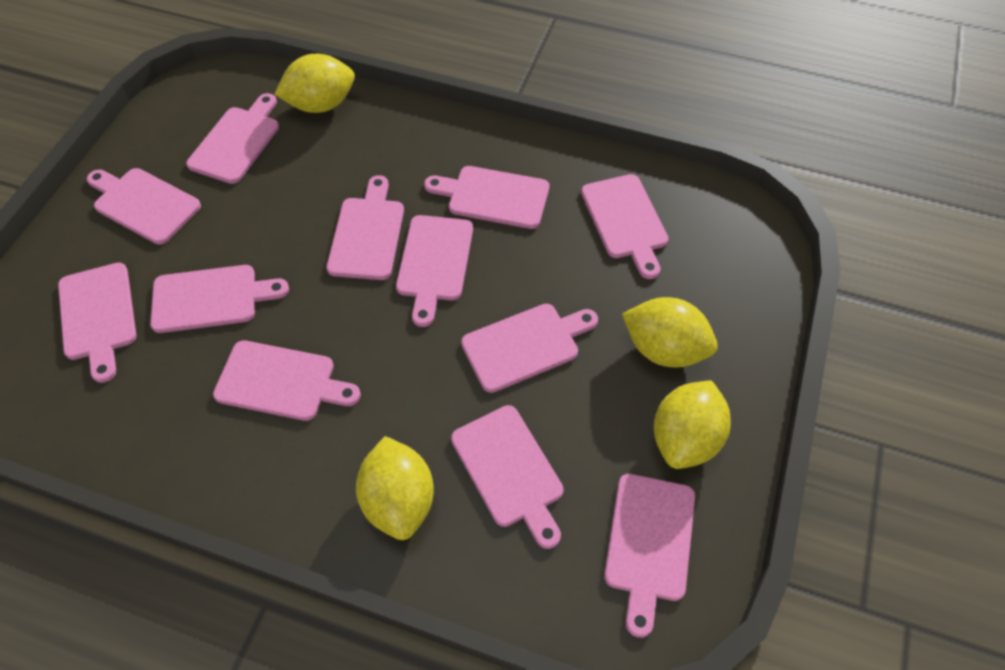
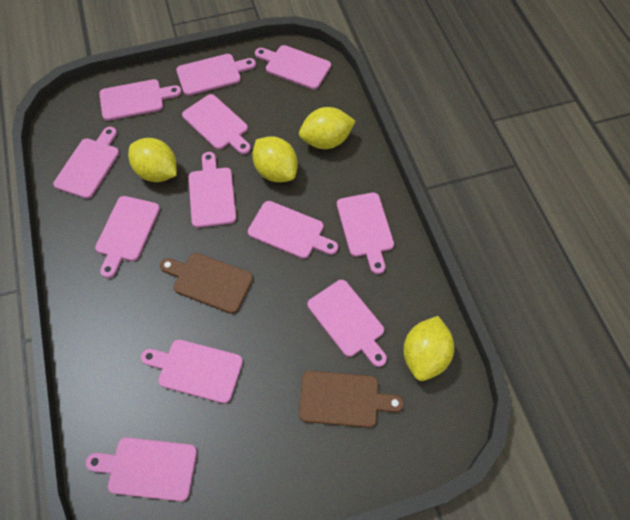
brown cutting board: none = 0 -> [160,253,253,314] [299,371,404,428] = 2

